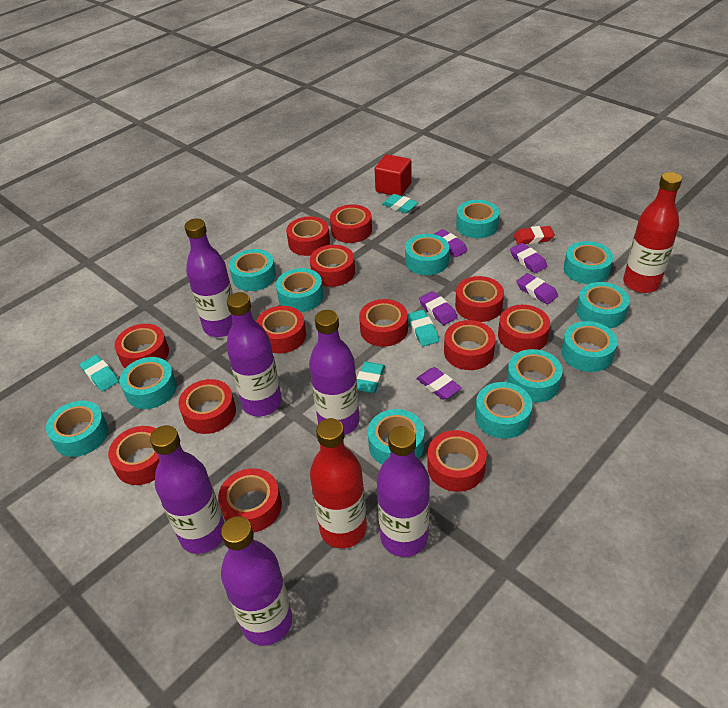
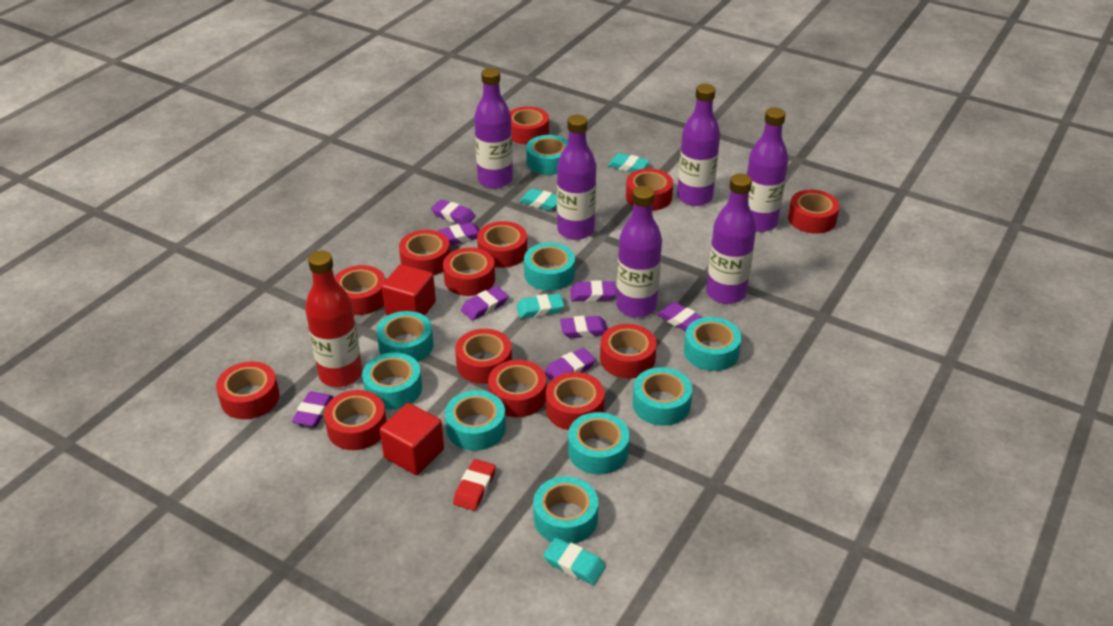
purple eraser: [416,367,462,400] [419,291,458,325] [434,229,468,258] [510,243,547,273] [517,273,558,304] = 5 -> [292,391,333,427] [431,200,475,225] [438,222,480,245] [461,286,508,320] [544,348,596,380] [560,316,608,338] [570,280,616,302] [657,302,703,331] = 8
red bottle: [310,418,367,548] [623,172,682,293] = 2 -> [305,250,362,387] = 1
red cube: [375,154,411,196] = 1 -> [380,403,444,475] [382,264,436,316] = 2
turquoise tape: [46,401,108,457] [119,357,177,409] [229,249,276,291] [276,268,323,312] [368,409,424,465] [405,234,449,275] [456,200,499,238] [475,382,533,439] [506,349,563,403] [561,321,617,372] [564,241,613,284] [576,282,630,329] = 12 -> [362,353,422,410] [376,311,434,362] [445,390,506,451] [524,243,575,291] [526,135,568,175] [533,477,598,544] [568,412,630,474] [633,367,692,426] [684,317,741,371] = 9

